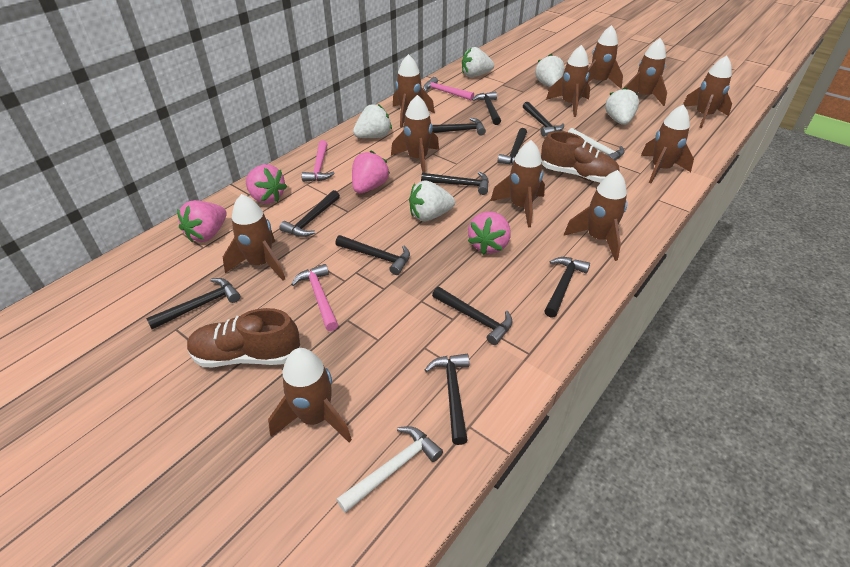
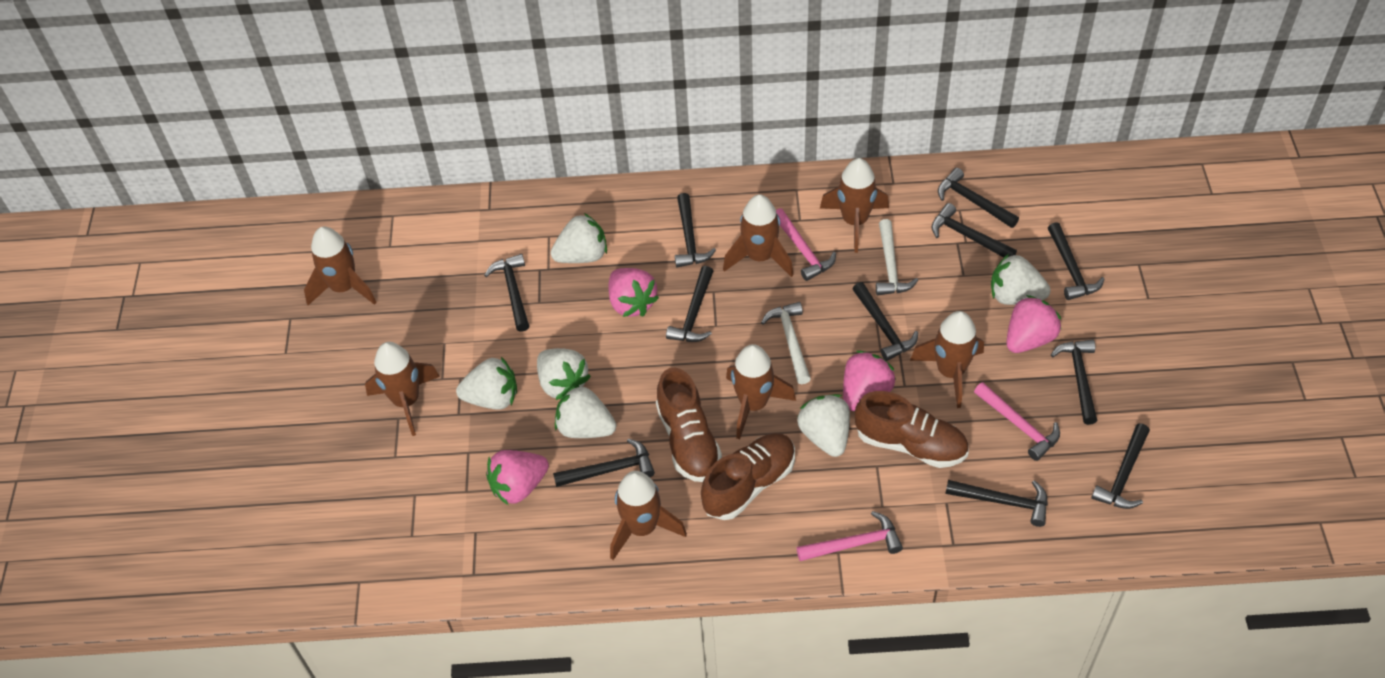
brown rocket: [223,194,285,281] [268,348,352,442] [391,95,439,173] [393,54,435,128] [491,140,545,227] [546,45,590,117] [564,170,627,261] [587,25,623,89] [624,38,667,106] [641,104,694,183] [683,55,732,128] = 11 -> [304,227,377,305] [365,342,440,436] [610,471,687,560] [723,194,794,277] [726,344,796,439] [820,158,889,253] [910,311,984,408] = 7
brown shoe: [187,308,300,367] [541,131,619,183] = 2 -> [656,368,722,482] [701,433,795,520] [855,391,969,468] = 3
white strawberry: [353,104,392,138] [409,180,455,221] [462,47,494,77] [535,54,564,87] [605,87,639,125] = 5 -> [456,357,517,410] [537,348,591,400] [551,213,607,263] [555,384,616,438] [797,394,850,457] [991,254,1051,305] = 6

